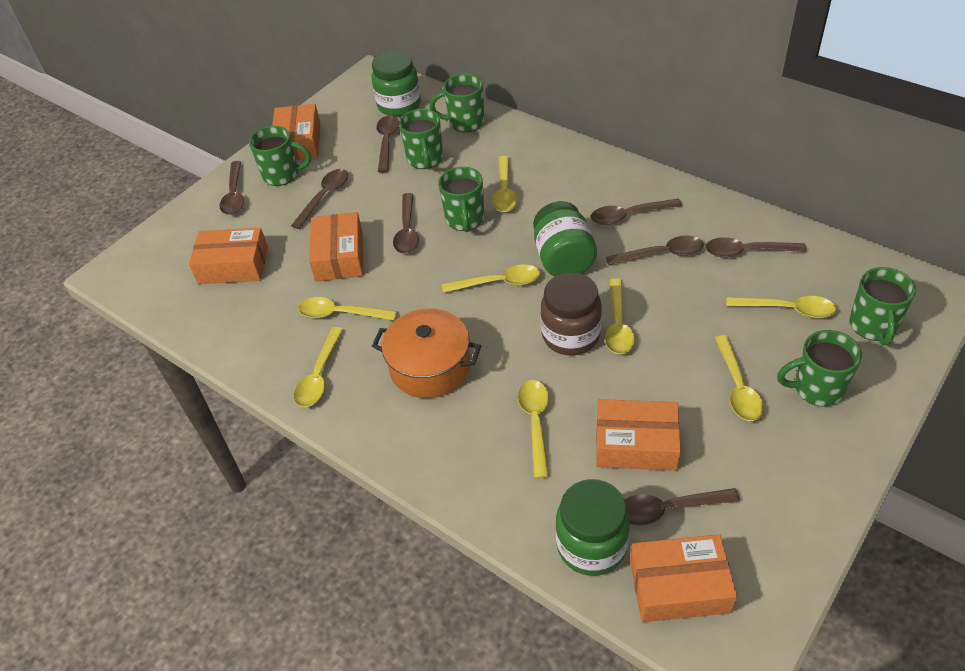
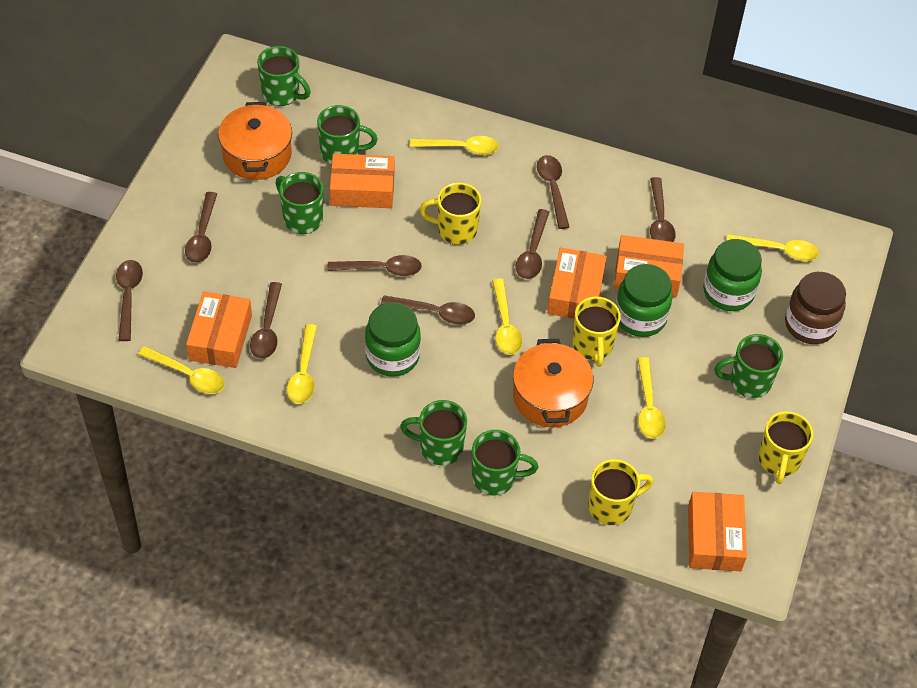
orange pot: [372,308,481,398] = 1 -> [218,102,292,180] [513,339,593,427] = 2
yellow mug: none = 0 -> [419,182,481,245] [573,297,621,367] [588,459,653,525] [758,411,813,484] = 4
yellow spoon: [294,327,344,407] [298,297,397,321] [442,264,540,293] [492,156,517,212] [518,380,549,479] [605,278,635,355] [715,335,764,421] [726,296,836,318] = 8 -> [138,346,225,394] [287,324,317,404] [410,136,499,155] [492,278,522,355] [638,357,666,439] [727,234,819,261] = 6

